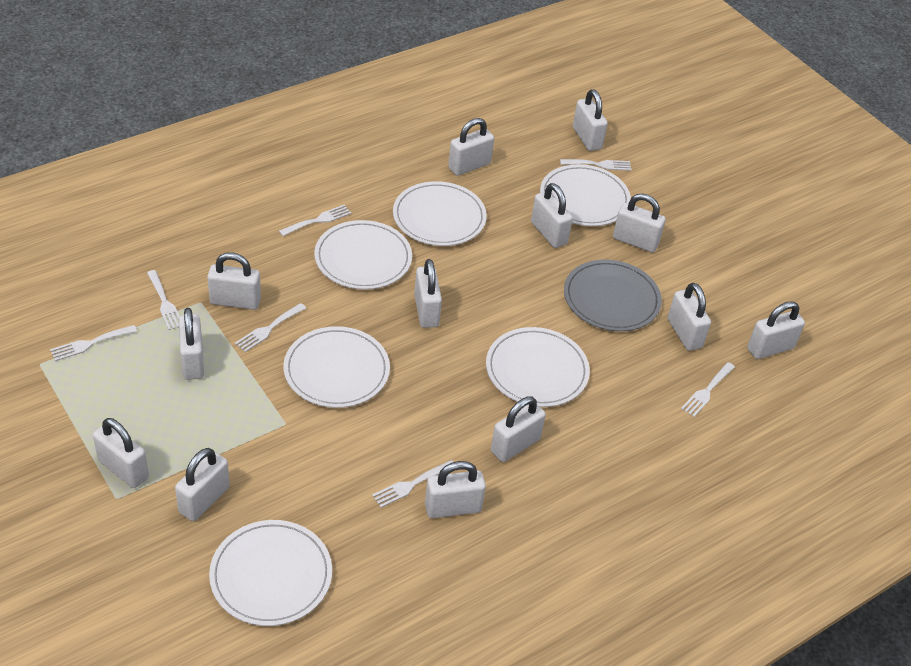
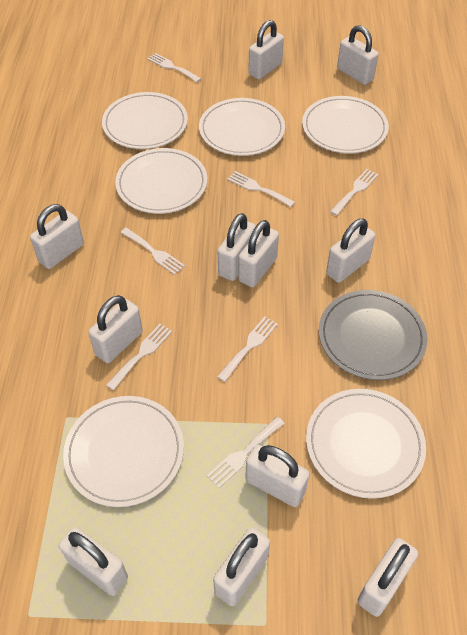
white padlock: [93,418,149,488] [175,448,230,521] [179,308,204,380] [207,252,261,310] [414,259,442,328] [425,461,486,518] [448,118,494,176] [491,396,546,462] [531,183,573,248] [573,89,608,151] [613,193,666,252] [668,283,711,351] [747,301,805,359] = 13 -> [30,204,84,269] [59,527,128,596] [88,295,143,363] [213,527,270,606] [218,213,256,281] [238,220,279,287] [245,445,309,507] [248,20,284,79] [326,218,375,283] [337,25,378,85] [357,538,418,617] = 11

